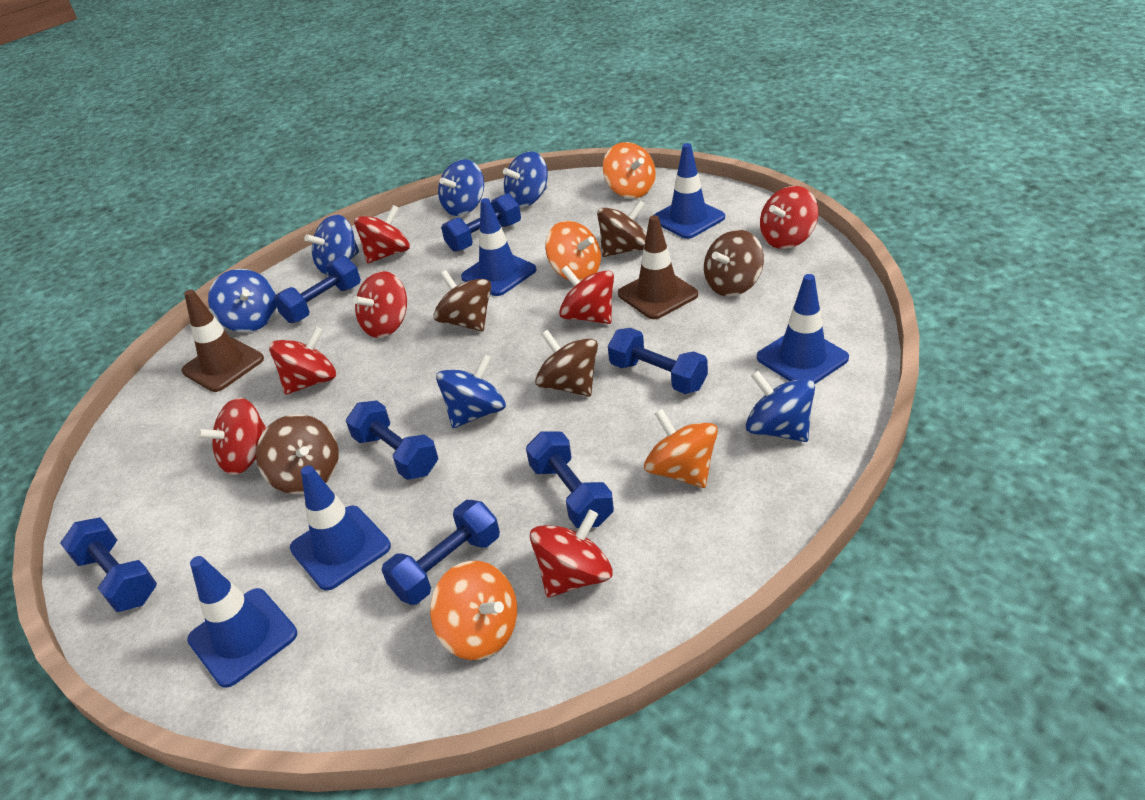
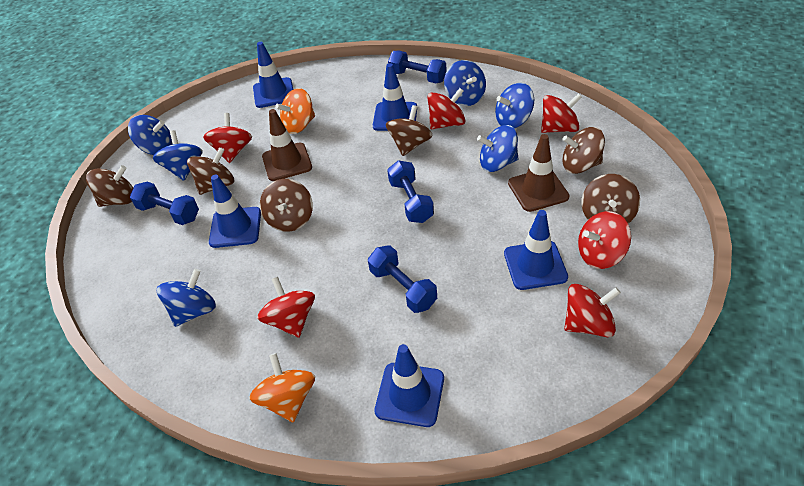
blue dumbbell: [60,517,157,612] [274,256,361,323] [346,400,438,480] [382,500,500,605] [441,193,521,252] [526,431,614,528] [608,328,708,394] = 7 -> [130,182,199,225] [368,245,437,313] [387,160,434,223] [388,51,447,83] = 4
brown spinning top: [256,414,339,494] [433,270,491,331] [535,330,598,397] [597,200,646,257] [704,230,764,297] = 5 -> [86,165,133,207] [187,147,235,195] [260,179,313,232] [386,105,433,156] [562,127,605,174] [582,174,640,223] = 6
orange spinning top: [430,561,517,660] [545,221,601,282] [603,142,656,198] [644,409,718,488] = 4 -> [249,353,315,423] [275,88,315,134] = 2
red spinning top: [196,398,267,475] [269,327,336,395] [353,271,407,338] [354,205,410,263] [530,509,613,597] [559,265,614,324] [760,186,818,249] = 7 -> [203,113,252,163] [257,277,315,338] [427,88,465,129] [541,93,582,133] [564,284,621,337] [578,211,631,269] = 6

